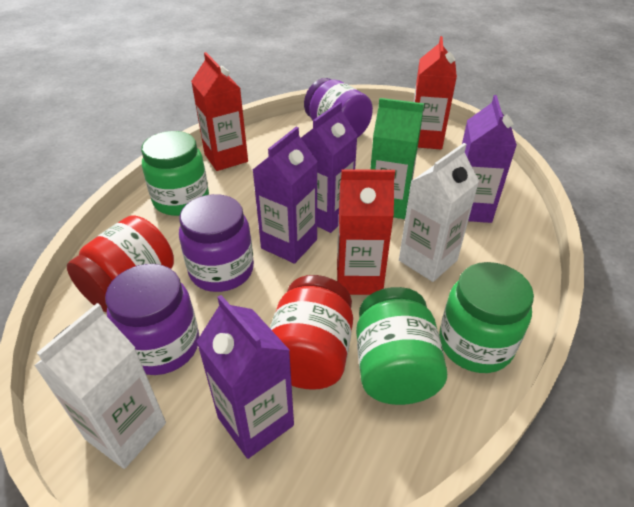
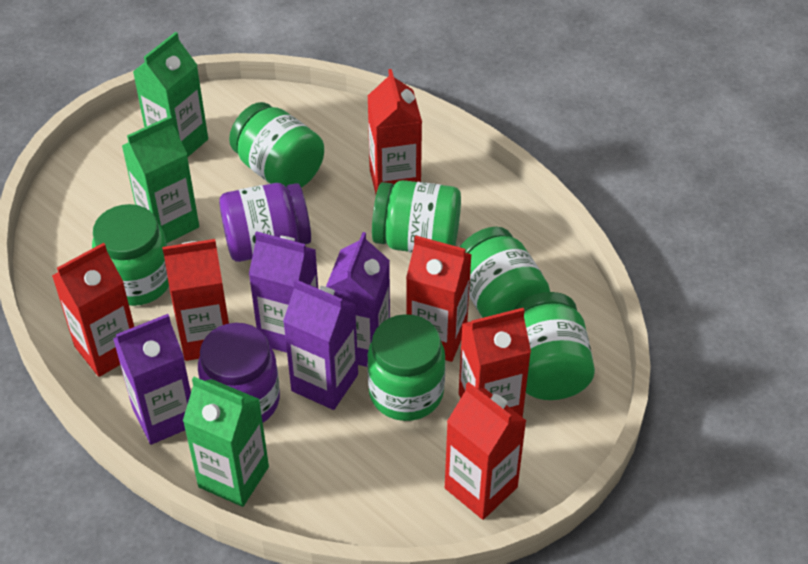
green carton: [370,98,424,219] = 1 -> [122,116,199,243] [133,32,208,157] [183,377,269,507] = 3
green jar: [141,131,209,216] [356,287,447,405] [439,262,534,373] = 3 -> [92,204,169,306] [229,102,324,188] [367,314,445,421] [372,180,461,252] [460,227,550,318] [514,292,595,400] = 6
purple jar: [105,264,199,375] [179,194,254,292] [304,78,373,138] = 3 -> [198,323,280,423] [219,183,311,262] = 2
red carton: [191,52,248,171] [337,169,395,295] [414,36,457,149] = 3 -> [52,243,134,377] [162,239,229,361] [368,69,422,194] [406,235,472,362] [445,382,527,520] [459,308,531,417] = 6
red jar: [67,215,174,312] [270,275,353,390] = 2 -> none = 0
white carton: [34,303,166,469] [399,143,479,282] = 2 -> none = 0

